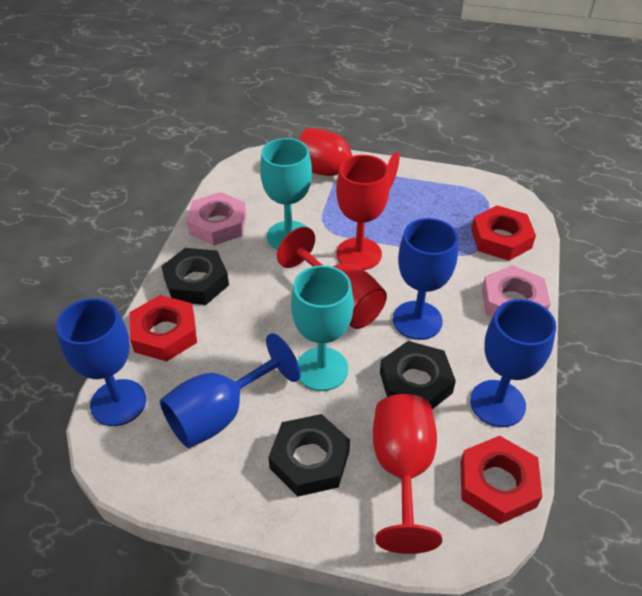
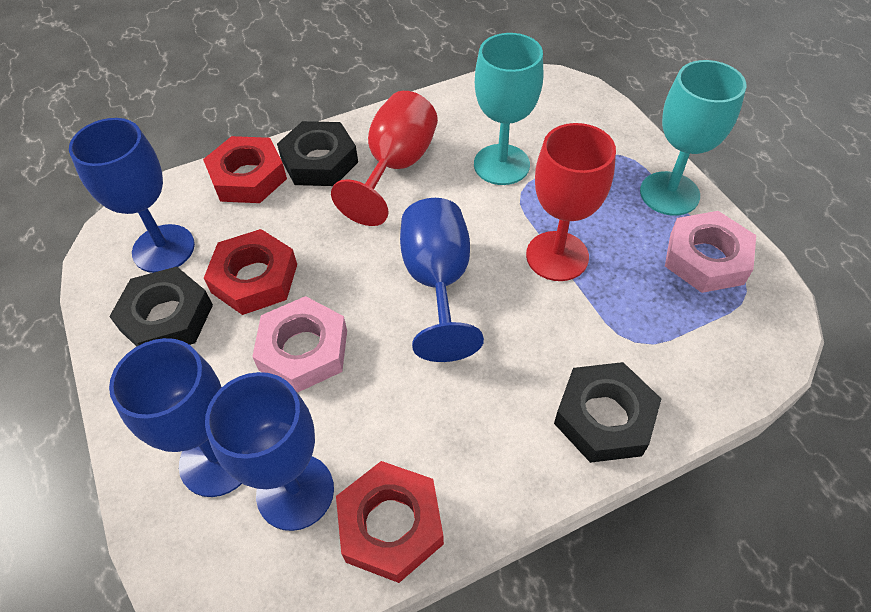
red goblet: [277,227,387,329] [299,128,400,190] [336,155,390,270] [373,394,442,554] = 4 -> [331,91,438,226] [526,123,616,281] = 2

